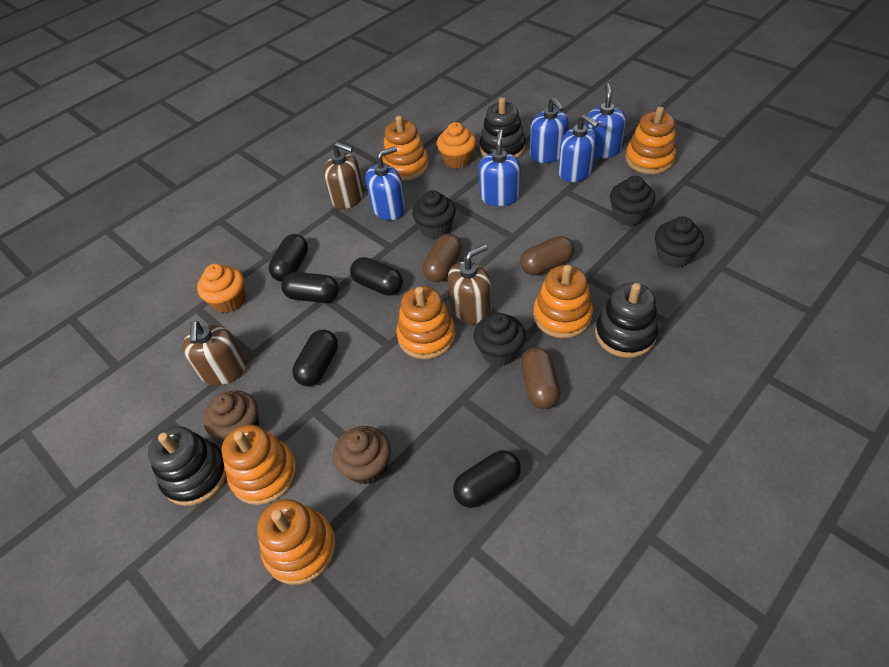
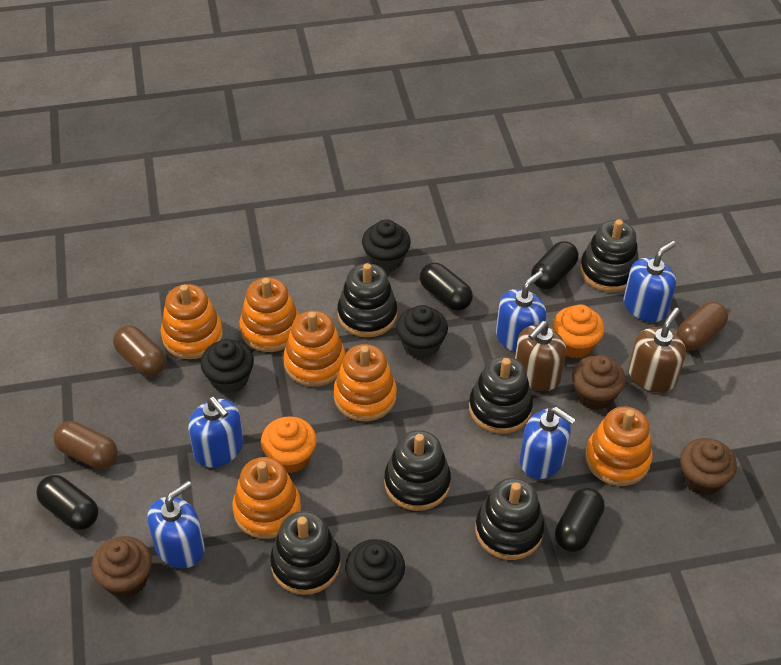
black capsule: [269,234,308,282] [281,272,339,303] [292,330,338,387] [350,257,403,296] [453,450,521,508] = 5 -> [36,475,98,530] [420,262,473,311] [531,241,579,290] [555,488,605,552] = 4
black stacking toy: [148,426,227,506] [479,97,526,159] [595,283,658,358] = 3 -> [270,511,341,595] [337,263,397,337] [384,430,451,511] [469,356,533,434] [475,478,545,560] [580,219,638,292] = 6
brown cupcake: [203,391,259,442] [333,426,391,485] = 2 -> [91,536,152,598] [572,355,626,410] [680,438,737,496] = 3
brown soap dispenser: [182,321,247,385] [323,142,364,209] [448,244,492,324] = 3 -> [515,321,566,391] [628,307,686,393] = 2

